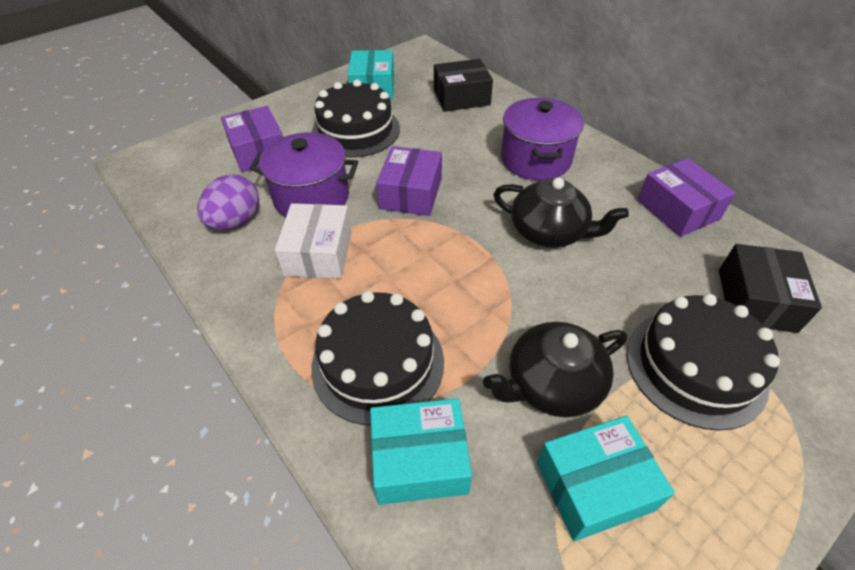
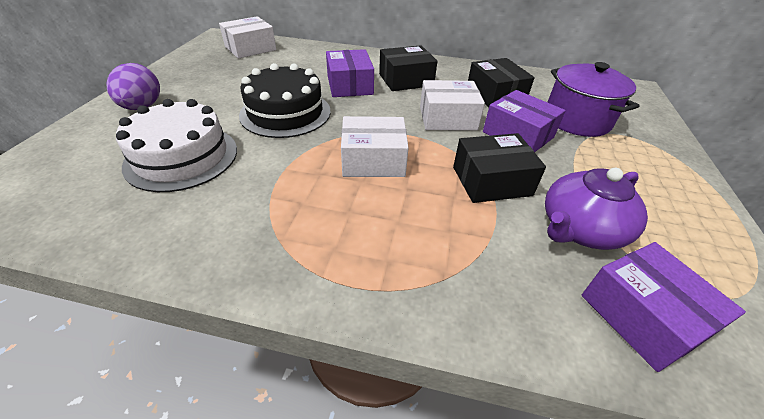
black box: [434,59,493,112] [719,244,822,333] = 2 -> [379,45,438,91] [453,133,546,203] [468,58,535,107] = 3
black cake: [311,291,444,425] [312,79,400,157] [626,294,780,431] = 3 -> [239,63,331,138] = 1
black teapot: [483,322,627,418] [493,178,629,248] = 2 -> none = 0
purple pot: [249,132,358,217] [501,98,584,181] = 2 -> [547,62,639,137] = 1
purple teapot: none = 0 -> [545,168,648,250] = 1
turquoise box: [348,50,394,99] [370,398,472,505] [537,416,675,541] = 3 -> none = 0
white box: [275,203,352,279] = 1 -> [219,16,276,59] [341,116,409,177] [420,80,485,131] = 3
white cake: none = 0 -> [116,99,237,192] = 1

